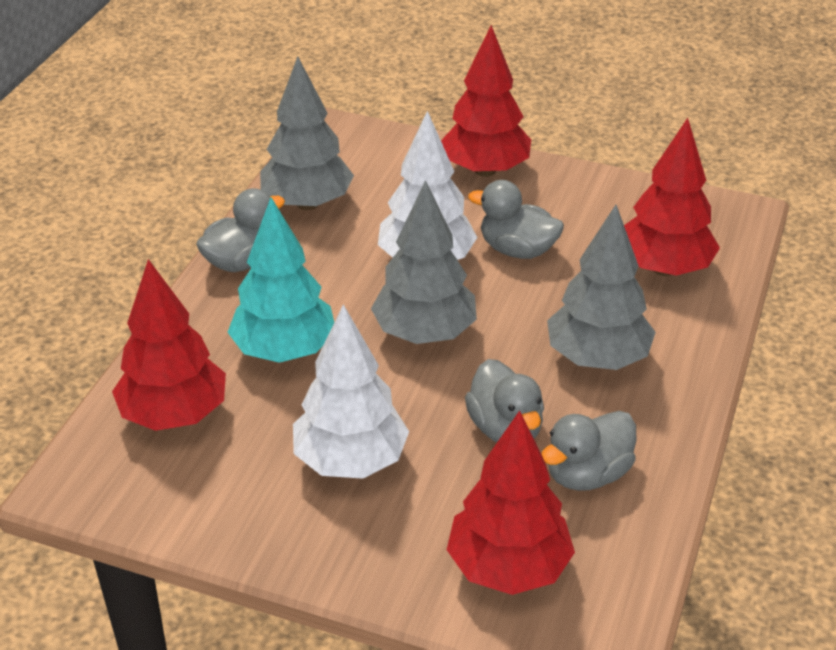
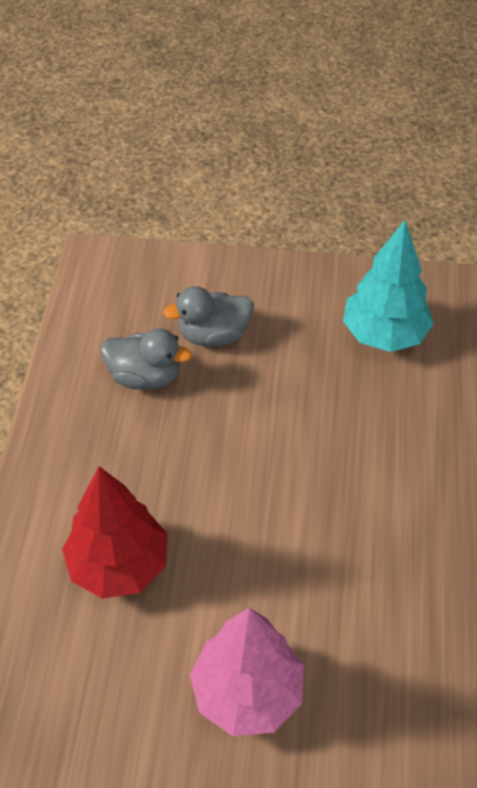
grey duck: [196,188,285,272] [465,359,544,442] [468,180,564,259] [541,411,636,491] = 4 -> [101,328,192,390] [163,286,254,347] = 2
grey tree: [260,56,354,210] [371,180,477,344] [547,205,656,370] = 3 -> none = 0
pink tree: none = 0 -> [190,608,304,736] = 1
red tree: [112,259,226,431] [441,25,531,177] [447,410,575,595] [624,118,720,276] = 4 -> [62,466,168,599] = 1
white tree: [293,304,409,479] [378,111,478,260] = 2 -> none = 0

